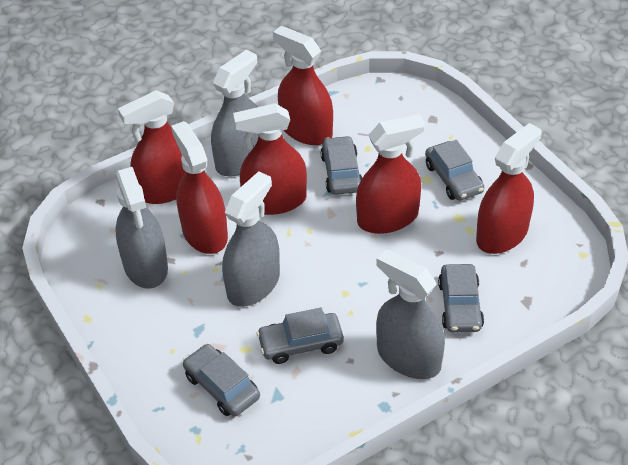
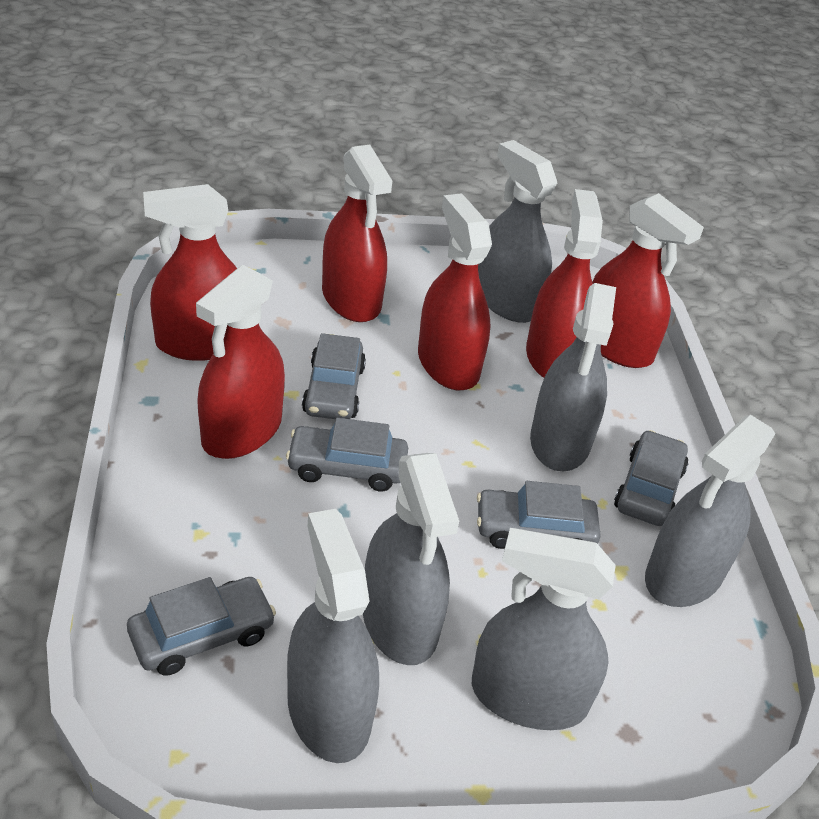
grey spray bottle: [115,167,168,289] [211,49,258,177] [222,171,280,307] [376,249,445,379] = 4 -> [287,509,379,763] [363,453,459,665] [472,528,616,730] [478,140,557,323] [530,283,616,472] [645,415,775,607] = 6

